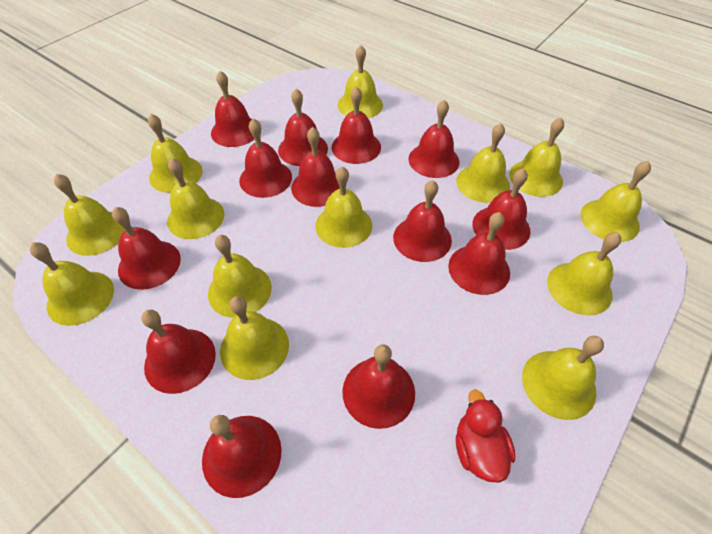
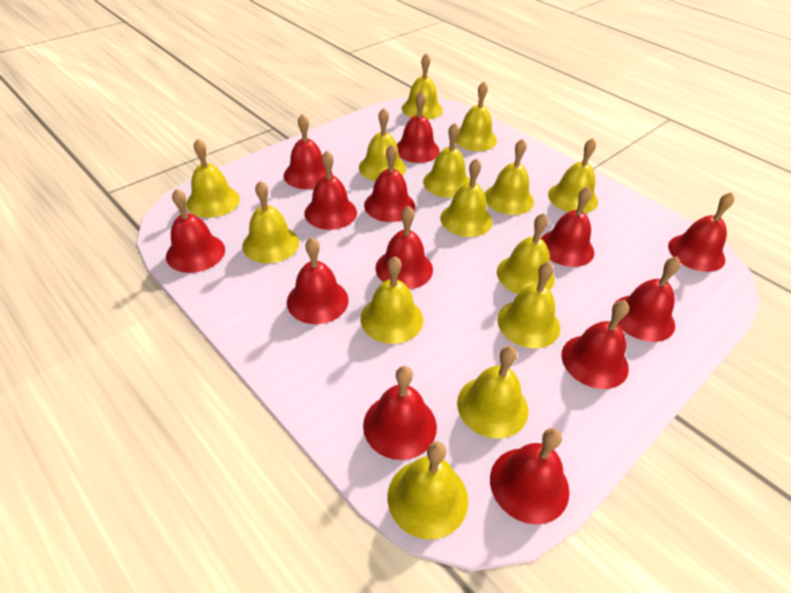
red duck: [456,390,516,483] = 1 -> none = 0
yellow bell: [30,242,114,326] [54,174,125,256] [148,114,203,193] [167,158,225,239] [208,235,272,318] [220,296,289,380] [315,166,372,248] [338,45,383,118] [456,123,510,203] [509,118,564,197] [522,336,604,420] [547,232,622,315] [580,161,651,242] = 13 -> [186,139,240,218] [242,181,299,263] [359,108,406,181] [360,256,423,344] [388,441,468,539] [402,53,443,120] [423,123,470,198] [440,158,493,237] [455,82,497,151] [457,346,528,438] [485,139,534,215] [497,213,555,294] [497,262,560,348] [548,138,598,213] = 14

